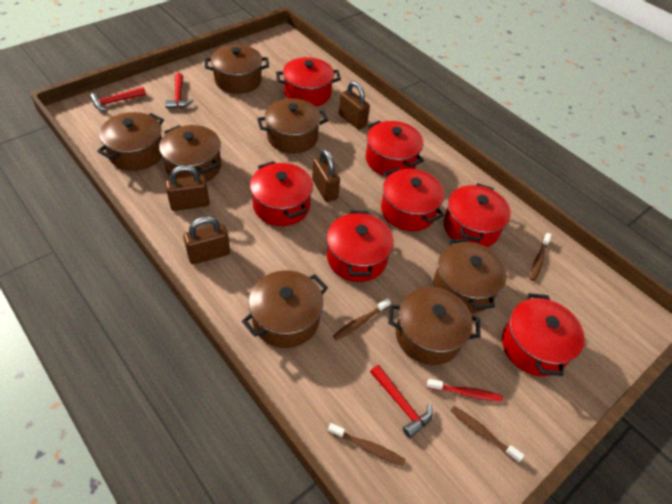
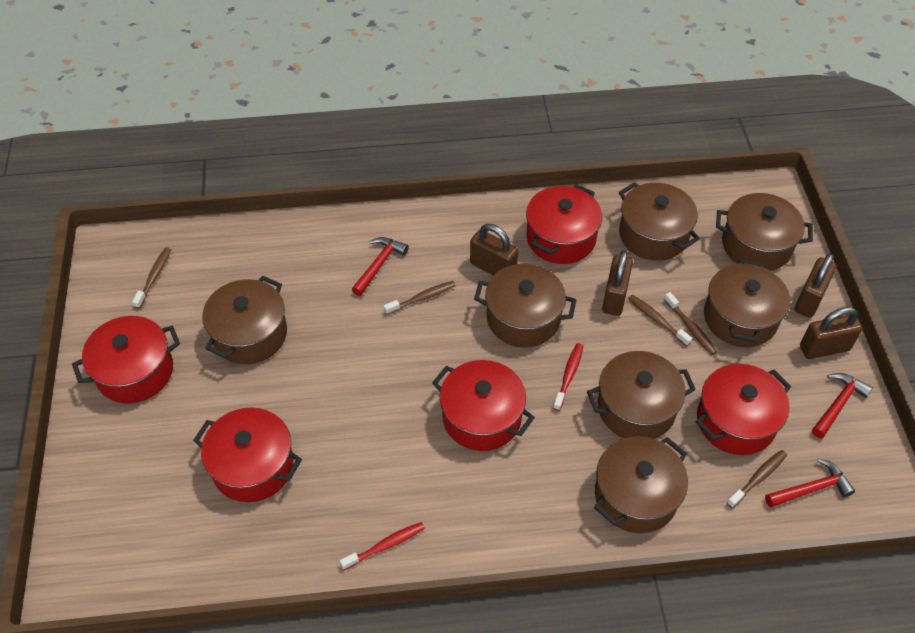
brown toothbrush: [328,423,406,466] [333,298,391,341] [451,406,524,463] [530,233,552,281] = 4 -> [132,248,171,309] [384,281,456,315] [628,294,692,346] [664,292,717,355] [727,450,787,508] = 5
red pot: [250,161,313,226] [276,57,341,106] [327,210,394,282] [366,121,424,176] [381,168,444,231] [444,183,511,247] [502,293,585,376] = 7 -> [72,316,180,404] [193,407,302,502] [432,360,535,451] [526,184,602,264] [696,364,791,455] = 5
red toothbrush: [427,379,503,402] = 1 -> [340,522,425,570] [553,343,583,411] = 2

